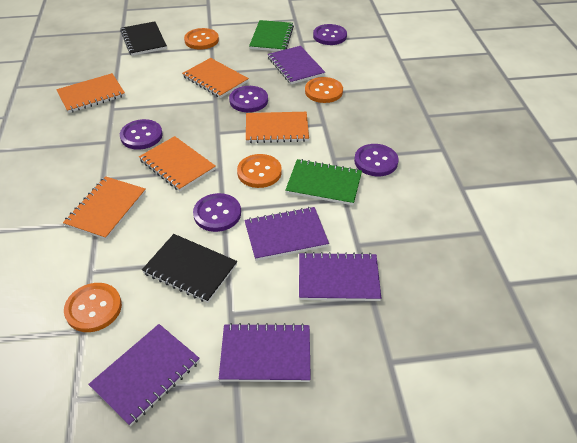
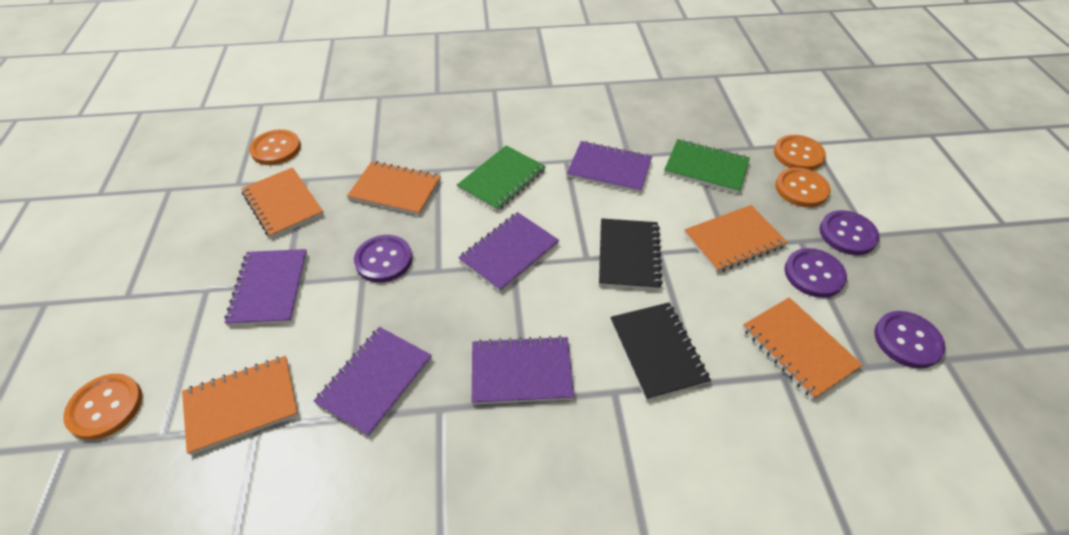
purple button: [120,119,163,150] [193,193,241,232] [229,86,268,112] [313,24,347,45] [354,144,399,176] = 5 -> [354,235,412,282] [784,248,847,298] [819,210,880,255] [874,311,945,369] = 4

